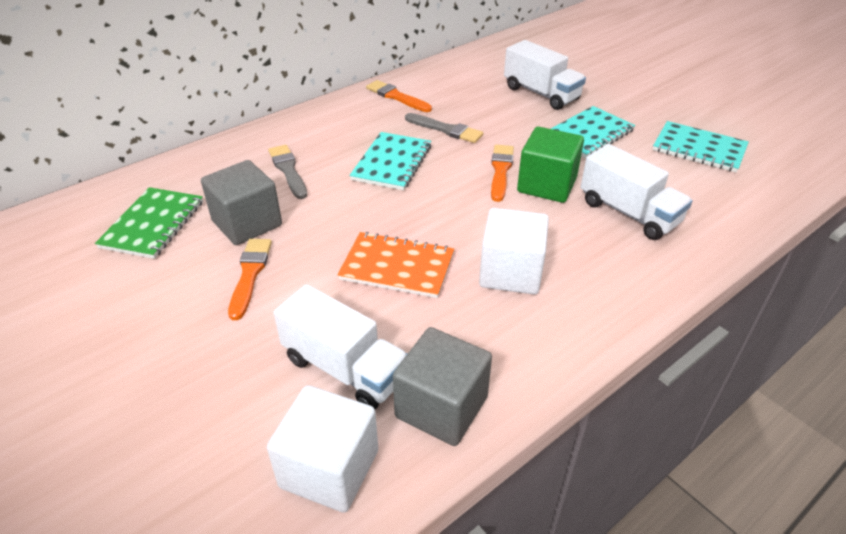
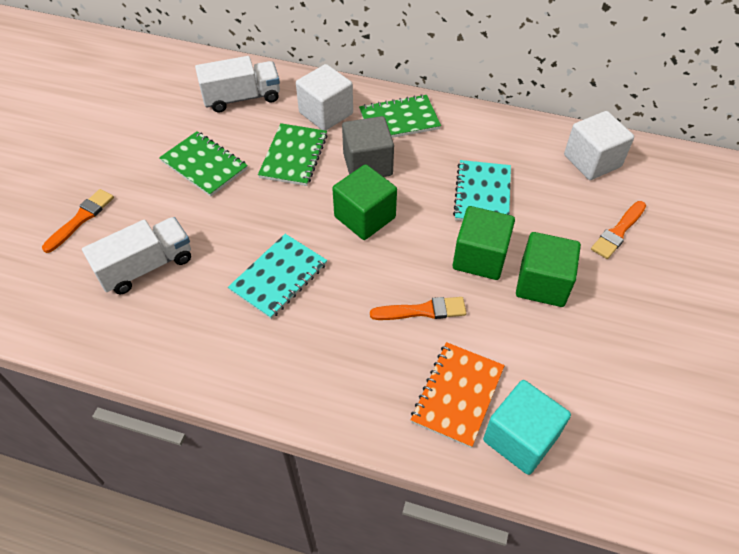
green cube: [517,127,584,203] = 1 -> [332,164,397,240] [453,206,515,280] [516,232,581,307] = 3
green notebook: [95,187,203,259] = 1 -> [159,131,248,197] [258,123,328,186] [359,94,441,138] = 3
grey brush: [268,145,307,199] [405,113,483,143] = 2 -> none = 0
grey cube: [201,160,282,245] [393,327,492,446] = 2 -> [342,116,394,177] = 1
turquoise cube: none = 0 -> [483,380,571,475] = 1
turquoise notebook: [350,132,431,190] [551,106,635,158] [653,121,749,172] = 3 -> [228,234,327,319] [453,160,511,221] = 2
white truck: [274,284,408,409] [504,40,586,110] [581,144,693,240] = 3 -> [82,217,191,294] [195,56,280,113] = 2

